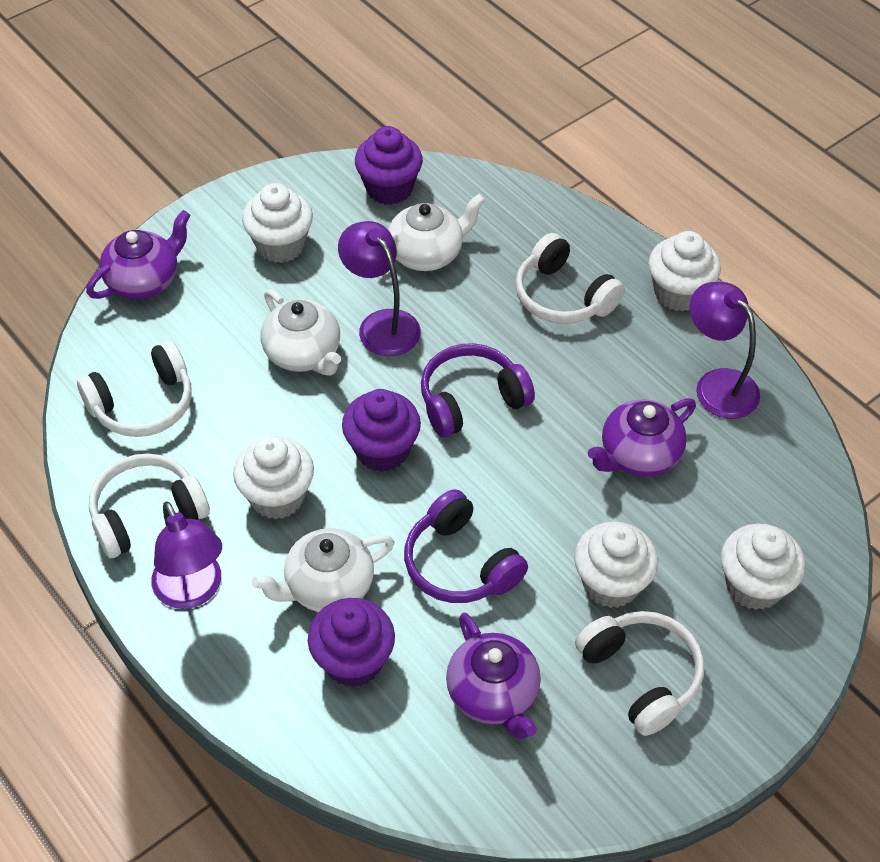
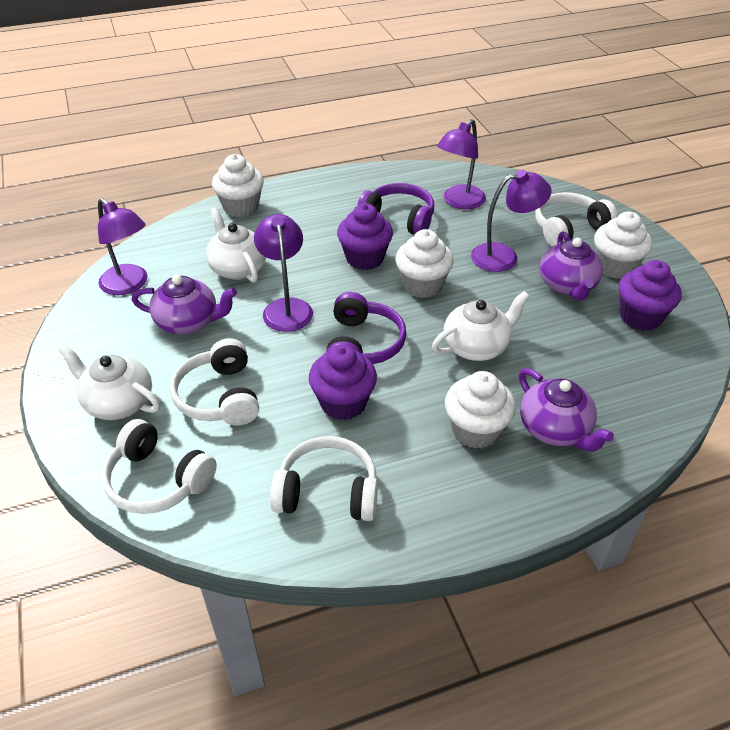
purple lamp: [151,501,222,609] [338,221,421,356] [690,282,760,419] = 3 -> [98,198,147,295] [254,214,313,332] [437,119,486,209] [471,170,552,272] = 4
white cupcake: [233,436,314,520] [242,183,313,263] [574,522,658,608] [648,231,721,312] [721,524,805,610] = 5 -> [212,154,264,217] [395,229,454,298] [445,371,516,449] [594,211,652,279] = 4

